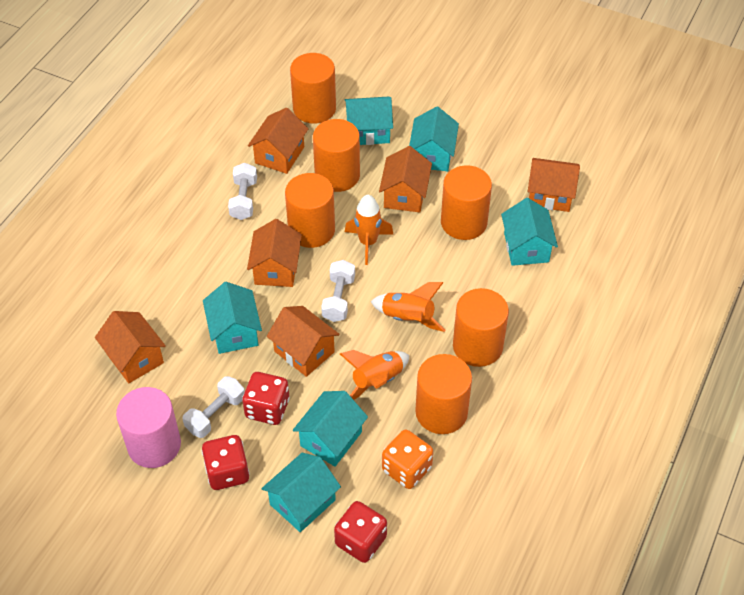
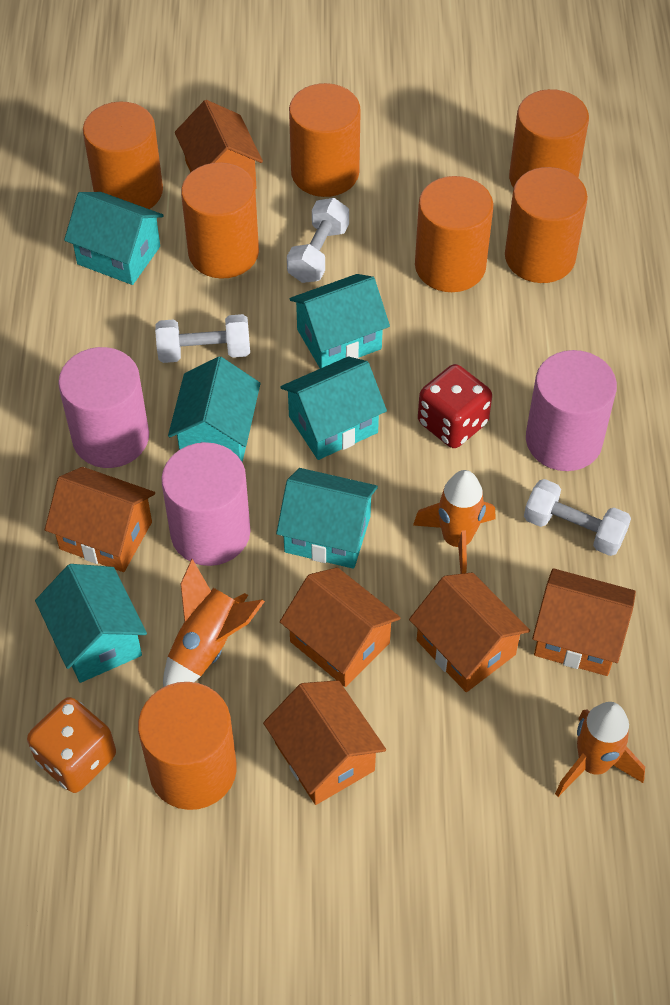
orange cylinder: [285,173,335,248] [290,53,336,124] [313,119,360,192] [415,354,472,434] [441,165,492,240] [453,288,509,367] = 6 -> [83,101,163,209] [138,682,237,810] [181,162,259,279] [289,83,361,197] [415,176,493,292] [505,167,588,283] [509,89,589,188] = 7
pink cylinder: [116,387,181,468] = 1 -> [58,347,149,468] [161,442,251,566] [526,350,617,471] = 3
red dice: [202,435,250,490] [242,372,290,425] [334,501,387,563] = 3 -> [418,364,492,448] = 1

